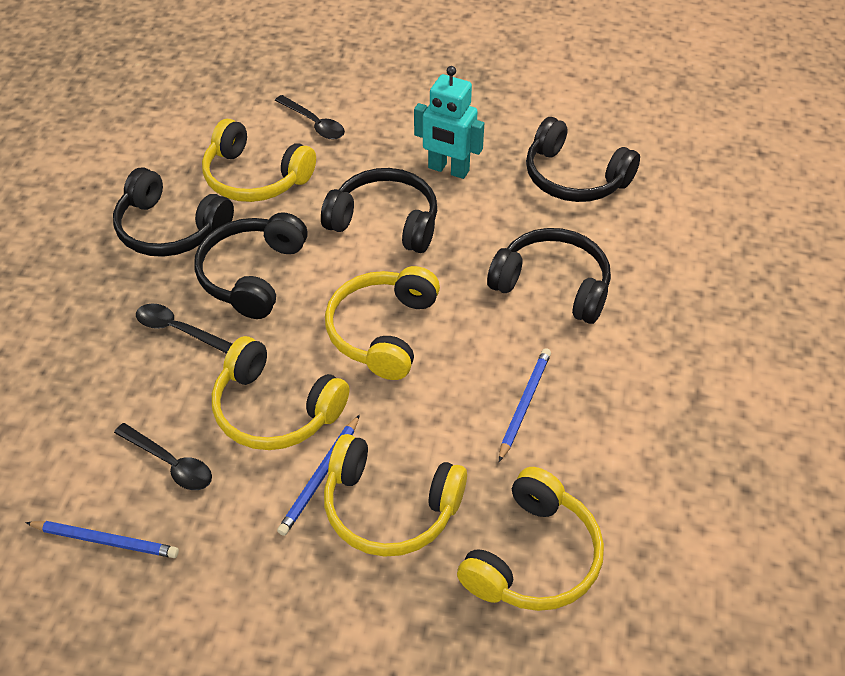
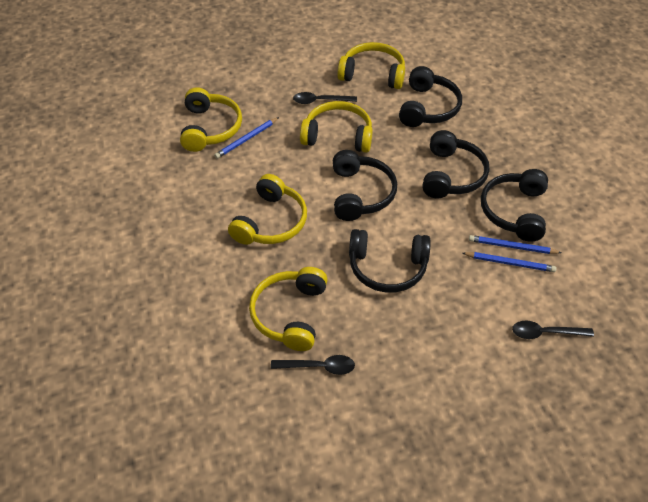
turquoise robot: [414,66,484,179] = 1 -> none = 0

